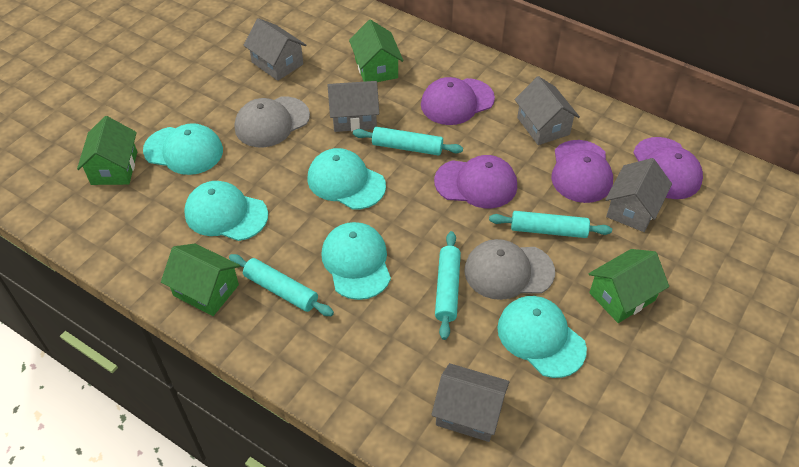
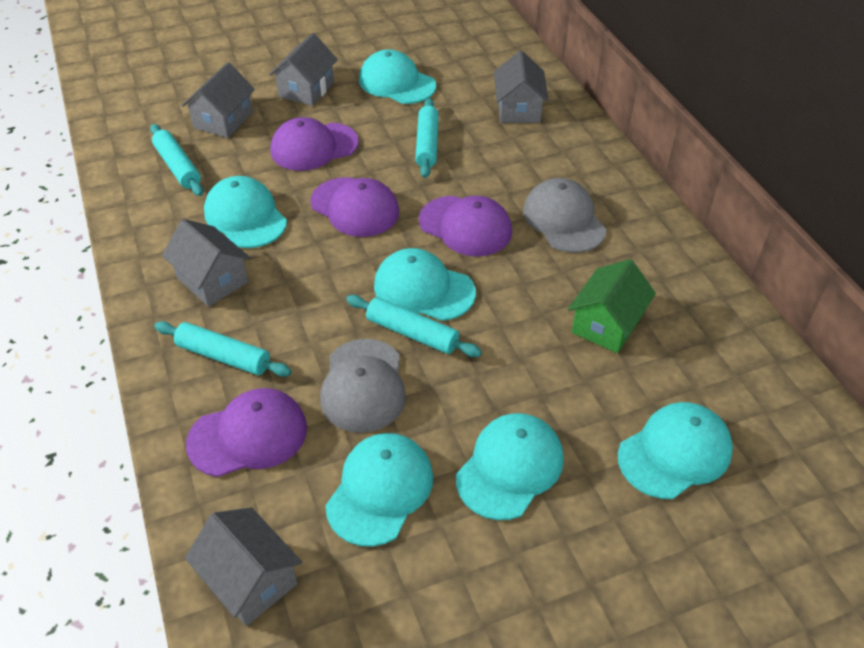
green house: [77,116,137,185] [161,243,240,316] [349,19,403,82] [588,249,669,323] = 4 -> [568,259,656,353] = 1
turquoise cap: [143,123,223,175] [184,181,268,241] [308,148,386,210] [321,222,391,300] [497,296,587,378] = 5 -> [204,176,287,248] [325,433,433,547] [359,49,436,104] [374,248,476,321] [456,413,564,520] [618,402,733,499] = 6

